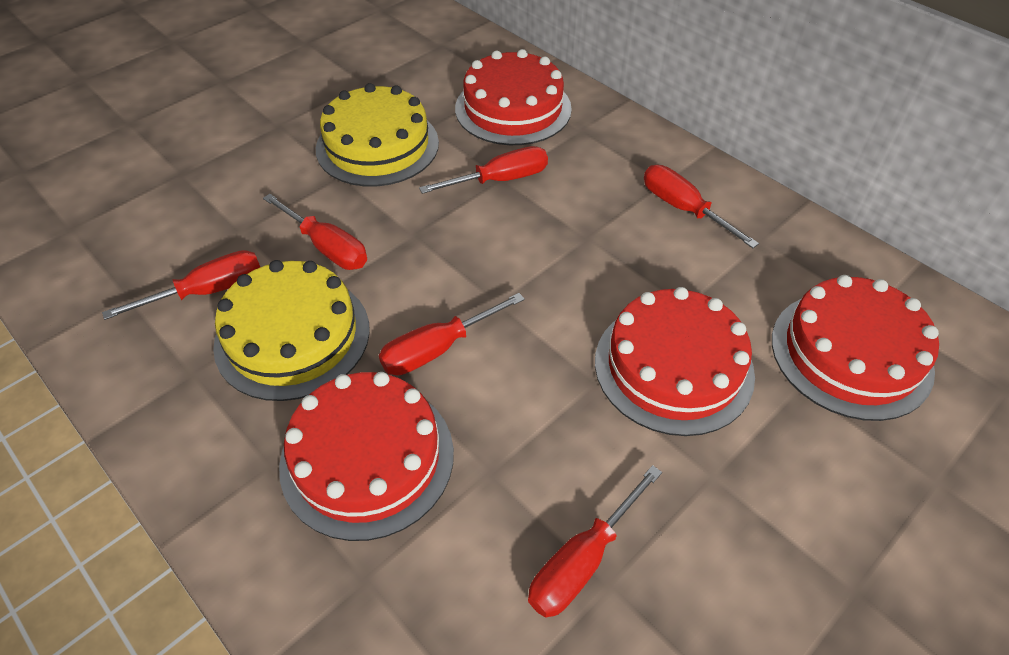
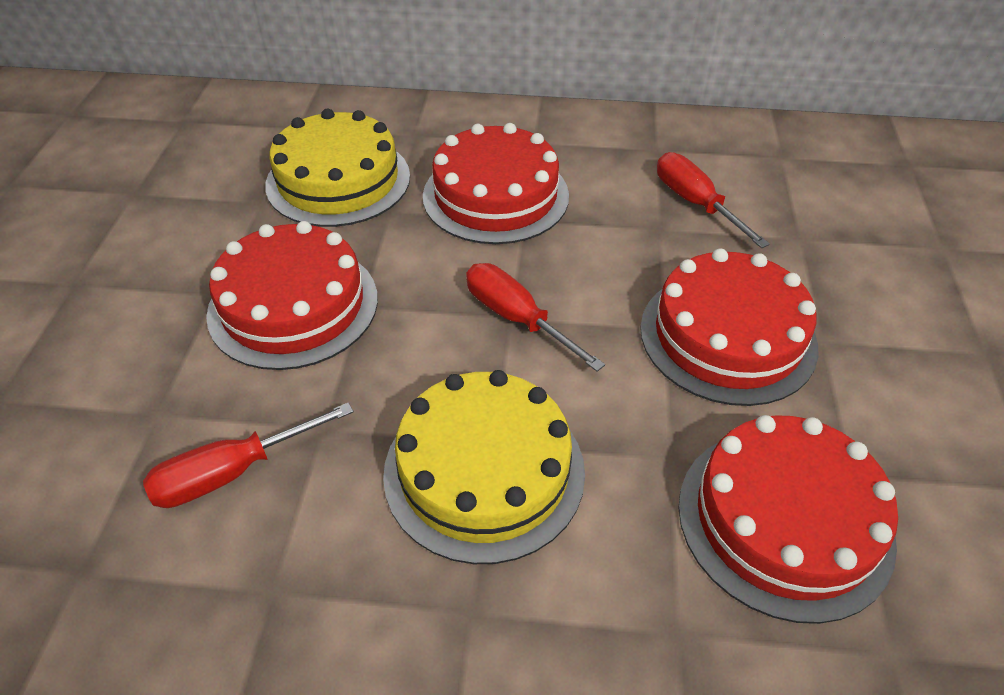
red screwdriver: [102,250,260,320] [263,194,367,270] [379,293,525,375] [419,146,548,194] [528,465,662,618] [644,165,759,248] = 6 -> [143,402,353,508] [466,263,605,372] [657,152,770,248] = 3

